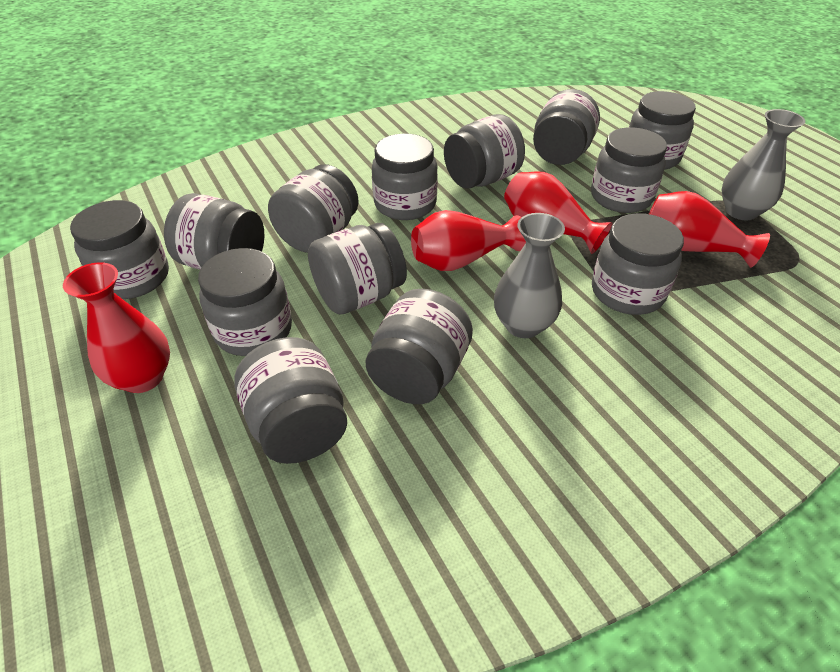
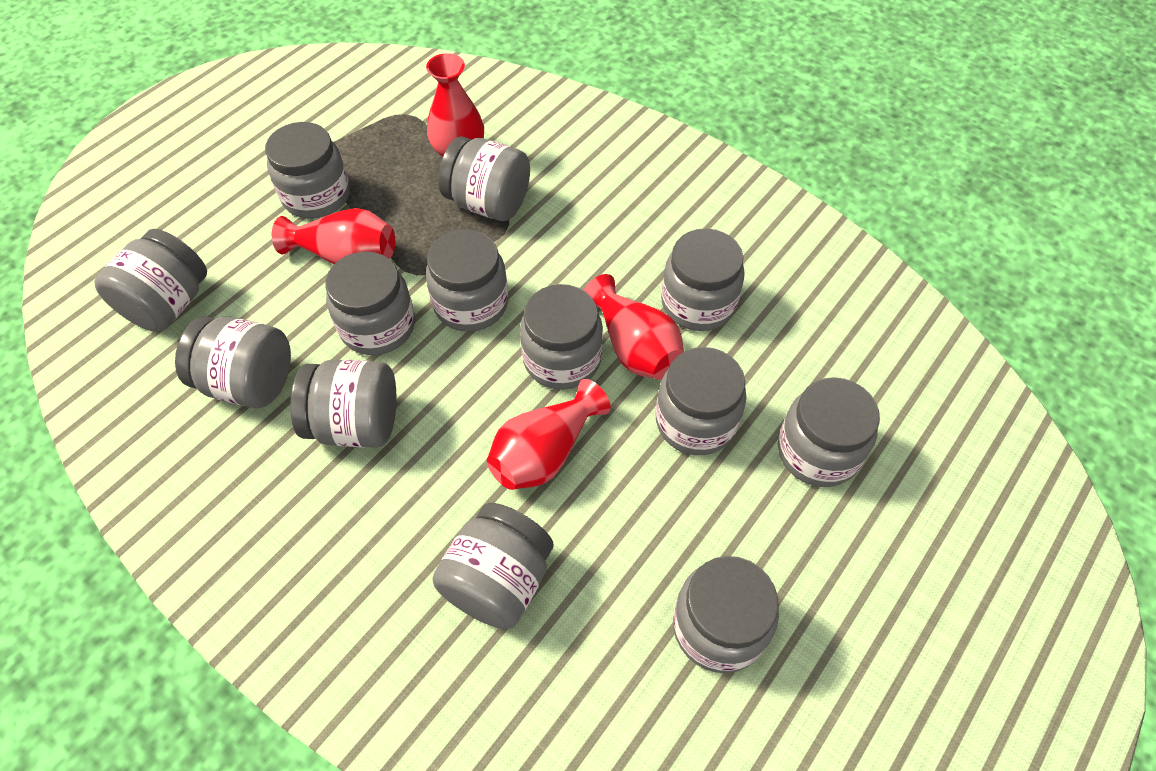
grey vase: [494,213,565,338] [722,109,805,220] = 2 -> none = 0

